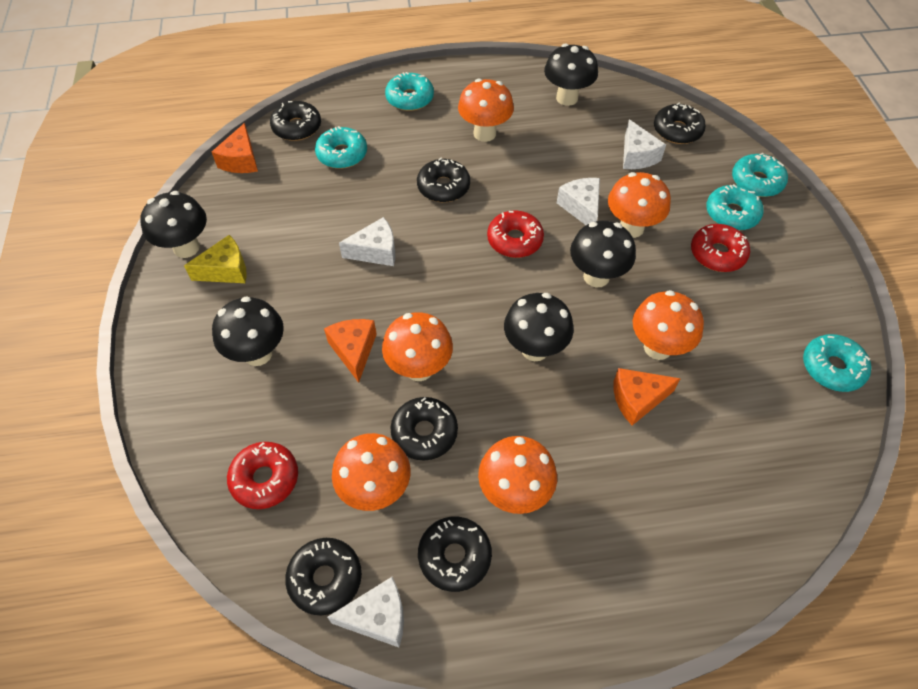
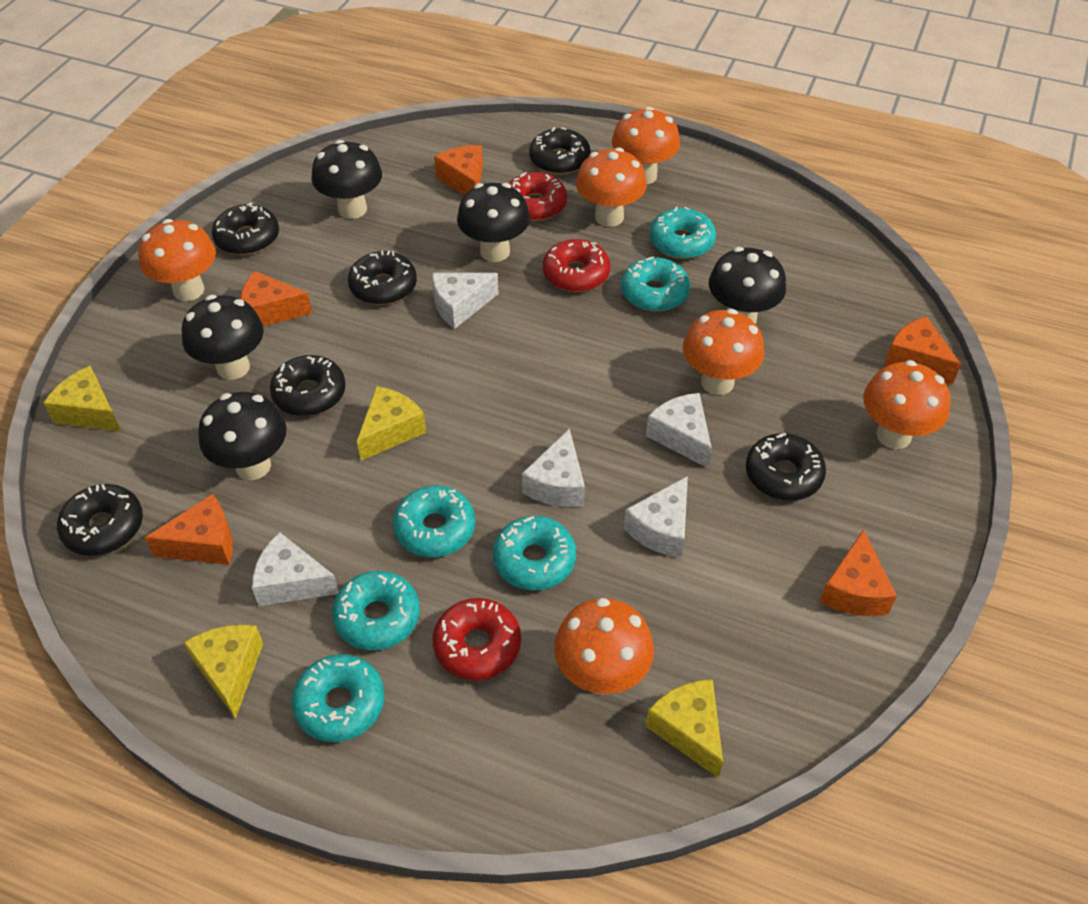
orange cheese: [212,123,258,173] [324,319,377,383] [614,368,681,425] = 3 -> [145,494,233,565] [241,271,312,326] [434,145,483,196] [819,529,897,616] [884,317,961,385] = 5
turquoise donut: [315,126,367,169] [385,72,434,111] [706,184,764,230] [732,153,788,197] [803,334,871,392] = 5 -> [291,654,385,742] [332,571,420,651] [393,485,475,557] [493,516,576,590] [621,256,690,312] [650,207,716,259] = 6
white cheese: [327,577,404,647] [339,217,395,266] [557,178,600,225] [623,119,666,169] = 4 -> [252,532,339,606] [432,273,499,329] [522,428,585,507] [624,476,688,558] [646,393,712,468] = 5
yellow cheese: [184,235,247,283] = 1 -> [43,366,121,432] [183,625,263,719] [357,386,426,461] [645,679,723,778] = 4

